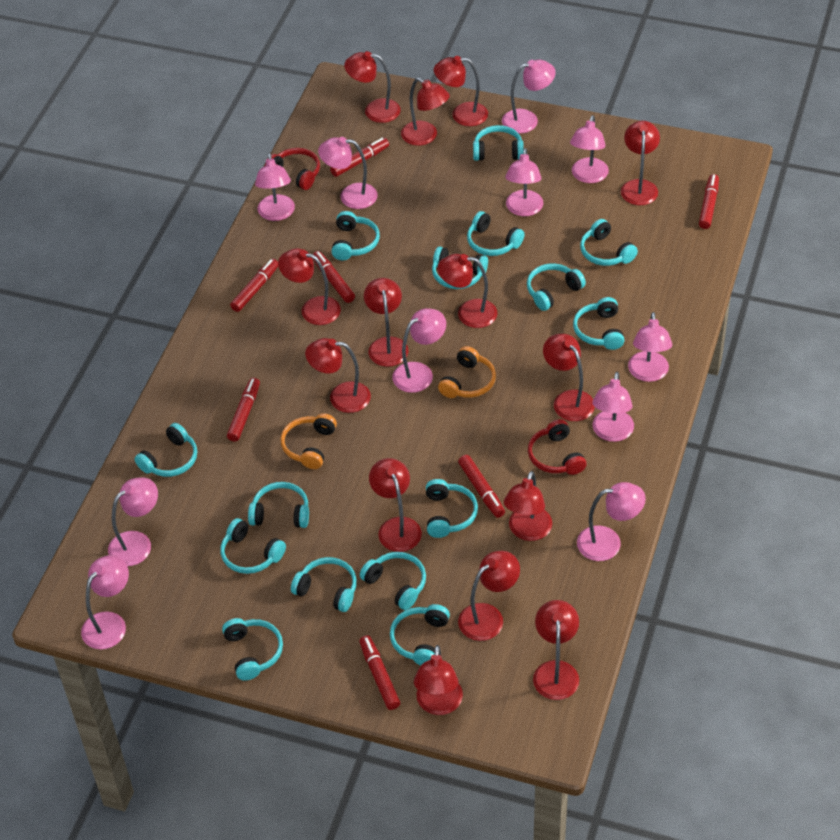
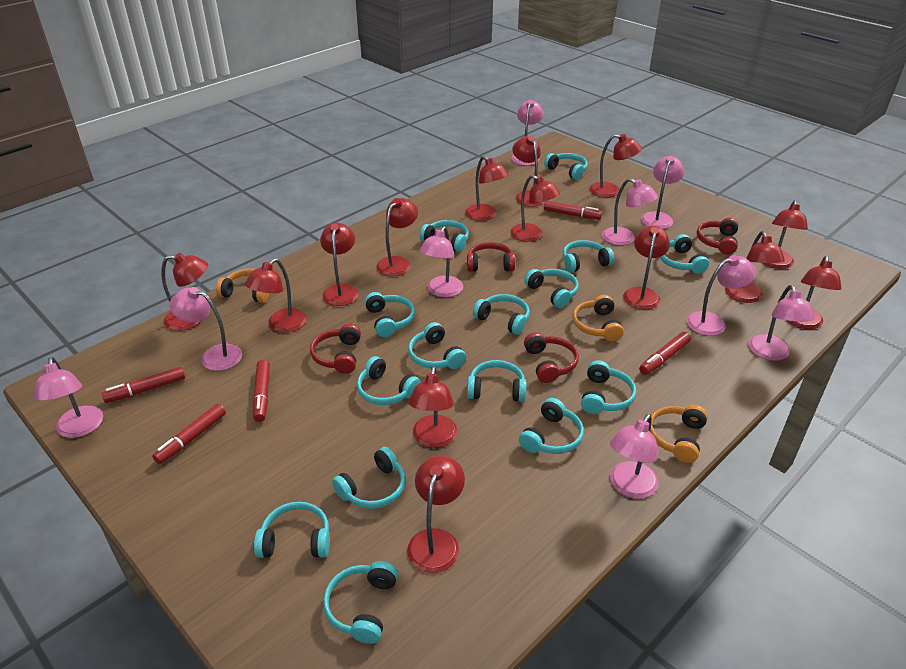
orange headphones: [280,413,337,469] [438,346,496,398] = 2 -> [216,268,269,303] [573,295,624,341] [650,405,708,463] = 3
pink lamp: [81,555,129,649] [108,477,158,566] [255,153,295,221] [318,137,378,209] [392,308,446,393] [502,59,556,133] [505,148,543,216] [570,115,609,183] [577,482,646,561] [592,372,634,442] [628,312,672,382] = 11 -> [33,357,103,438] [170,287,242,371] [419,226,463,297] [511,100,544,165] [602,178,658,245] [610,414,658,499] [641,156,685,229] [686,255,756,336] [748,285,815,361] = 9
red headphones: [265,148,320,190] [528,419,587,475] = 2 -> [310,324,361,374] [467,242,515,272] [524,332,579,383] [697,218,738,255] = 4
red marker: [227,378,260,442] [230,259,278,312] [313,251,355,303] [330,138,389,177] [359,635,400,710] [458,455,505,518] [699,174,719,229] = 7 -> [102,367,185,403] [152,404,226,464] [253,360,270,422] [544,201,602,220] [639,332,691,375] = 5

